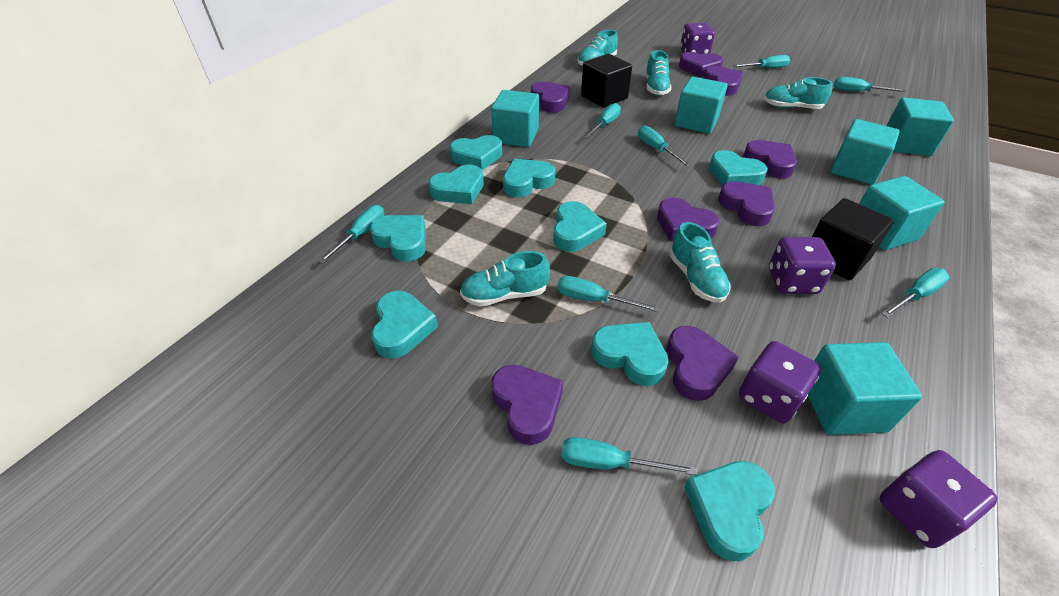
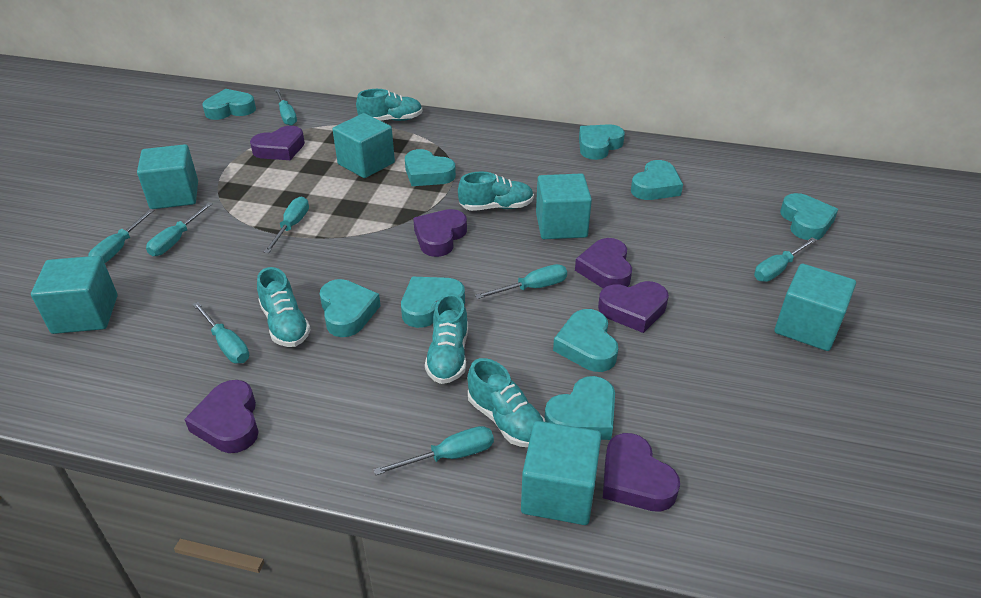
black cube: [581,54,632,108] [812,198,894,280] = 2 -> none = 0
purple dice: [680,23,715,54] [739,341,821,423] [769,237,836,294] [879,450,998,548] = 4 -> none = 0
purple heart: [491,365,563,445] [531,82,570,113] [657,198,720,242] [666,326,739,401] [679,52,723,77] [703,66,743,96] [718,181,775,226] [743,140,797,178] = 8 -> [184,380,259,453] [250,126,305,160] [413,209,467,257] [575,238,632,288] [598,281,669,333] [603,433,680,512] = 6

